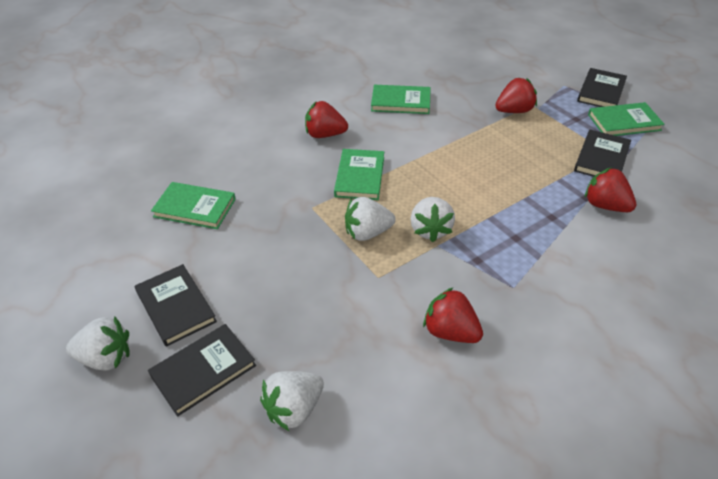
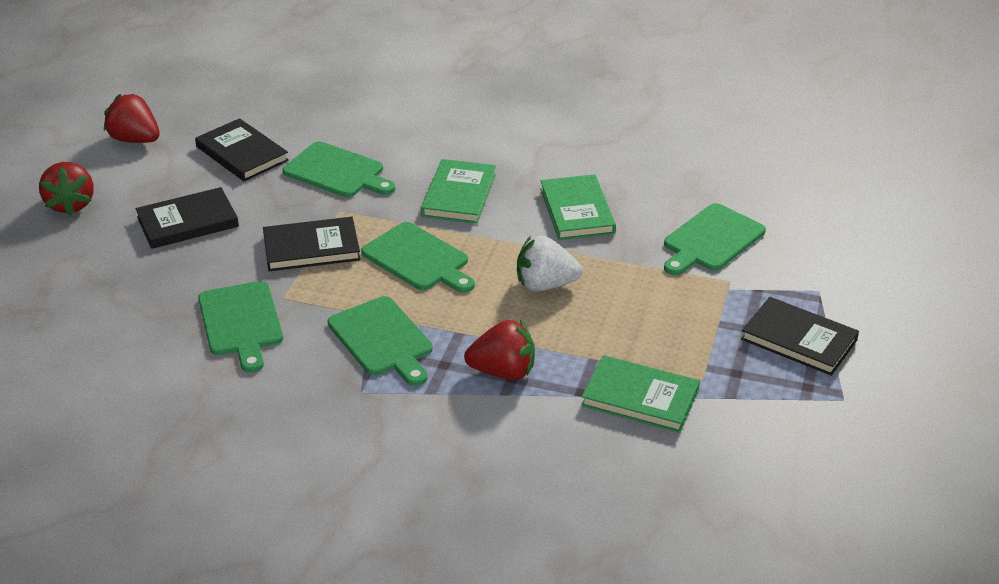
green book: [151,182,236,229] [334,149,384,200] [371,85,431,114] [588,102,665,136] = 4 -> [421,159,496,224] [540,174,616,240] [581,355,700,433] = 3
green cutting board: none = 0 -> [198,281,283,373] [283,142,395,197] [328,296,433,386] [361,222,475,293] [664,203,766,275] = 5
red strawberry: [305,101,348,138] [423,287,483,343] [495,78,537,113] [585,167,636,212] = 4 -> [39,162,94,216] [104,94,160,143] [464,320,535,380] = 3
white strawberry: [66,317,130,371] [260,371,324,431] [345,197,396,241] [411,197,455,242] = 4 -> [517,236,582,292] = 1

